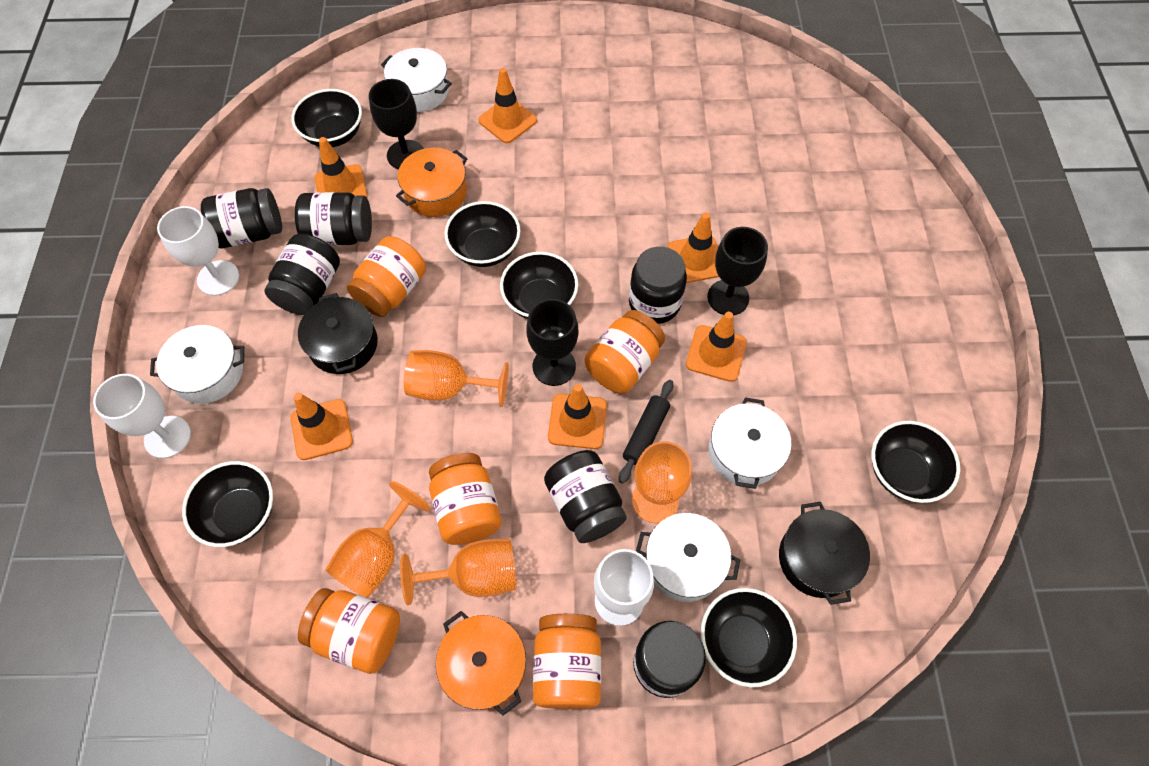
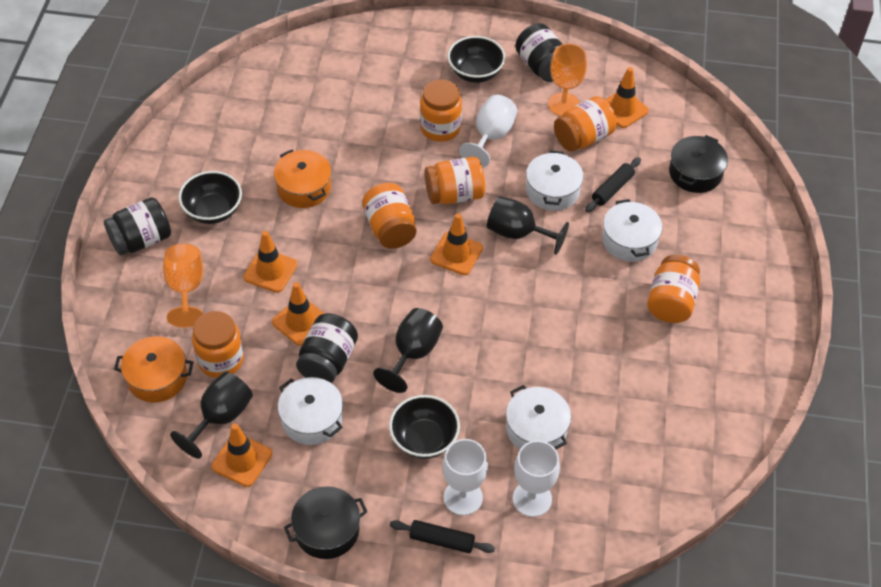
black bowl: [182,461,273,547] [291,89,362,147] [445,201,520,267] [500,252,578,319] [701,588,797,687] [871,421,960,503] = 6 -> [178,171,242,224] [389,395,460,459] [448,36,505,83] = 3
black jar: [201,188,282,248] [264,234,340,315] [295,192,372,246] [544,450,627,543] [629,246,687,324] [633,621,706,698] = 6 -> [104,197,171,255] [296,313,358,383] [515,23,562,82] = 3
black rolling pin: [619,380,673,484] = 1 -> [390,520,495,553] [585,157,641,212] = 2
orange goblet: [325,481,430,598] [400,539,517,605] [404,350,509,407] [632,441,692,523] = 4 -> [163,244,203,328] [548,44,587,116] = 2
orange jar: [298,588,400,674] [347,236,426,317] [429,453,502,545] [533,614,601,709] [584,310,665,393] = 5 -> [192,311,244,378] [362,183,417,249] [420,80,462,142] [425,157,485,205] [554,96,617,152] [647,255,700,323] = 6
orange traffic cone: [291,393,353,460] [315,137,368,197] [478,68,537,143] [548,384,607,449] [667,212,719,283] [686,312,747,382] = 6 -> [211,423,272,487] [243,231,298,293] [272,282,325,346] [430,213,483,275] [605,67,649,128] = 5

